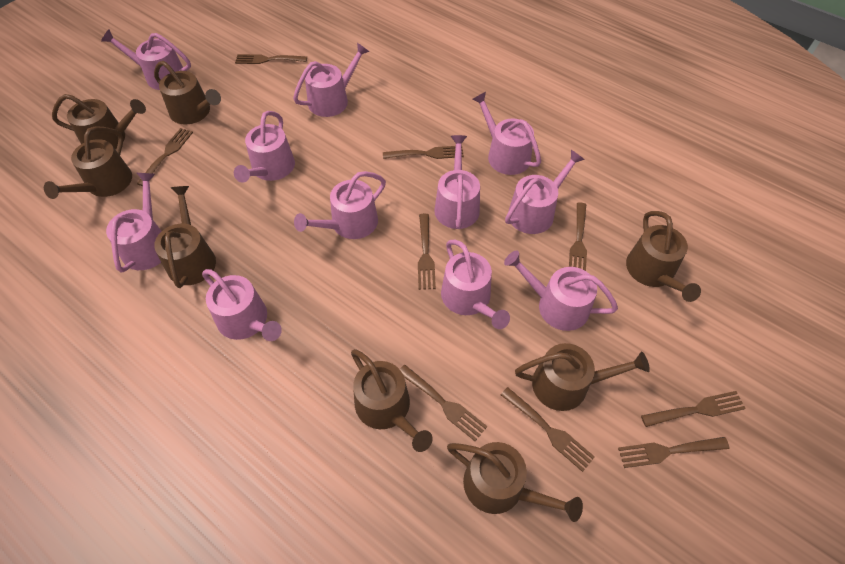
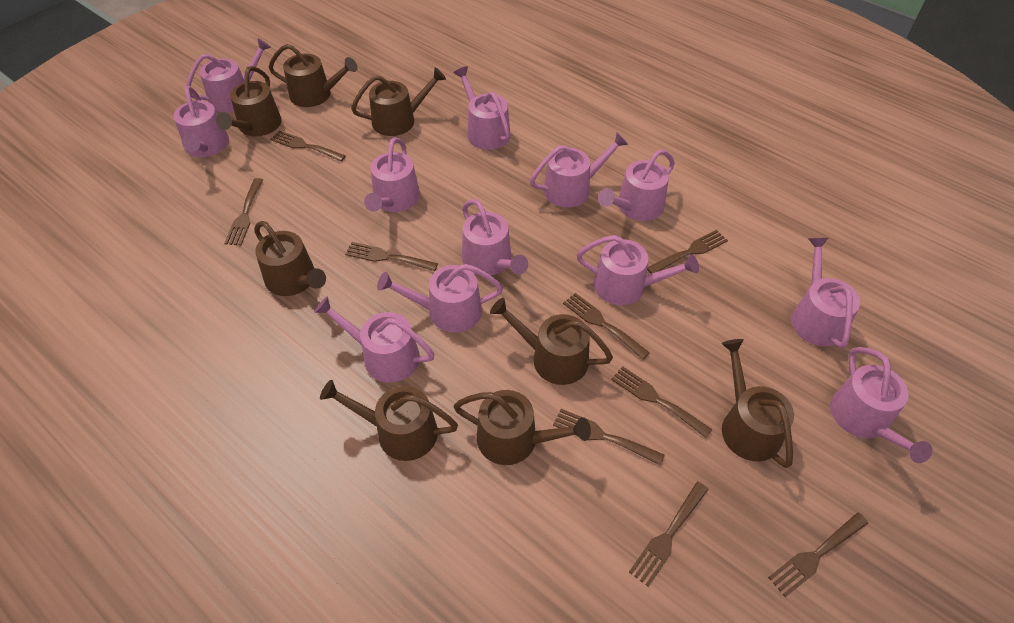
pink watering can: [101,29,191,90] [106,173,162,273] [202,269,282,341] [234,111,295,183] [293,43,370,117] [294,171,386,239] [434,135,480,229] [441,240,510,329] [472,92,541,175] [504,251,618,331] [505,150,585,234] = 11 -> [174,86,229,157] [186,38,271,112] [314,296,435,383] [364,137,420,212] [377,264,503,333] [454,66,510,150] [462,199,528,275] [530,132,628,207] [576,235,699,305] [598,150,675,221] [791,238,860,349] [830,347,933,463] = 12

